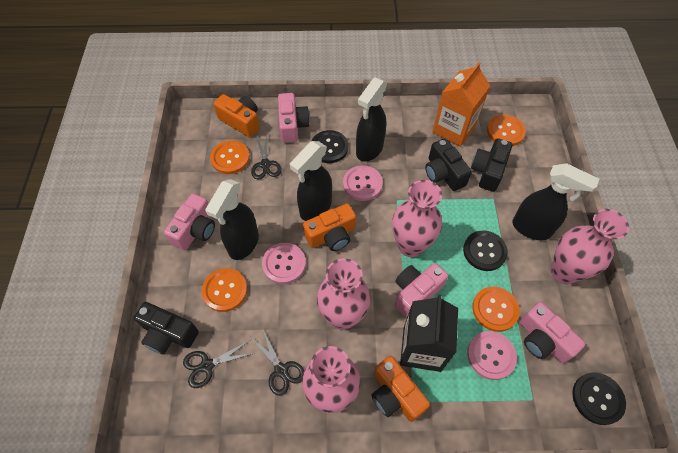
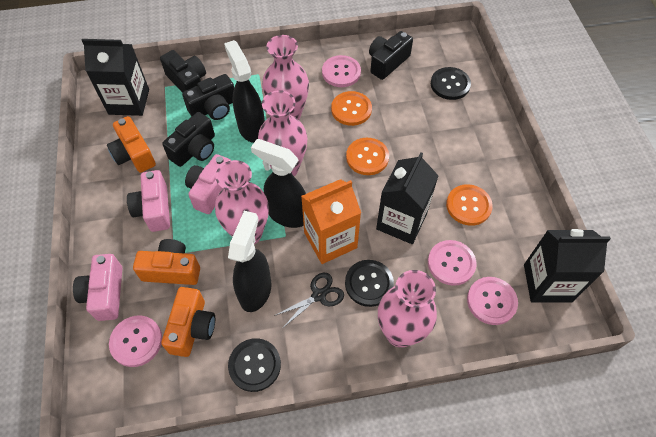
black camera: [134,302,199,355] [425,138,472,191] [471,138,512,192] = 3 -> [160,50,206,93] [162,112,215,167] [182,74,234,120] [369,31,413,80] = 4
black carton: [400,295,458,372] = 1 -> [82,39,149,116] [376,152,438,244] [524,229,611,303] = 3
black scissors: [183,340,255,388] [251,136,282,179] [251,330,304,396] = 3 -> [274,273,344,328] = 1
black spray bottle: [205,179,259,260] [290,141,332,221] [356,78,387,162] [512,163,599,240] = 4 -> [224,40,265,143] [228,211,272,312] [251,139,306,228] = 3
orange button: [202,268,247,312] [210,140,250,174] [472,287,520,332] [487,115,526,146] = 4 -> [331,91,372,126] [346,138,389,175] [446,184,493,226] = 3
pink button: [262,243,306,284] [343,165,383,201] [467,331,517,380] = 3 -> [109,315,162,367] [322,55,361,87] [428,240,476,286] [467,277,518,325] = 4
pink camera: [164,194,215,250] [278,93,310,143] [395,263,448,318] [520,302,586,363] = 4 -> [73,254,122,321] [127,170,170,232] [185,154,231,214] = 3

